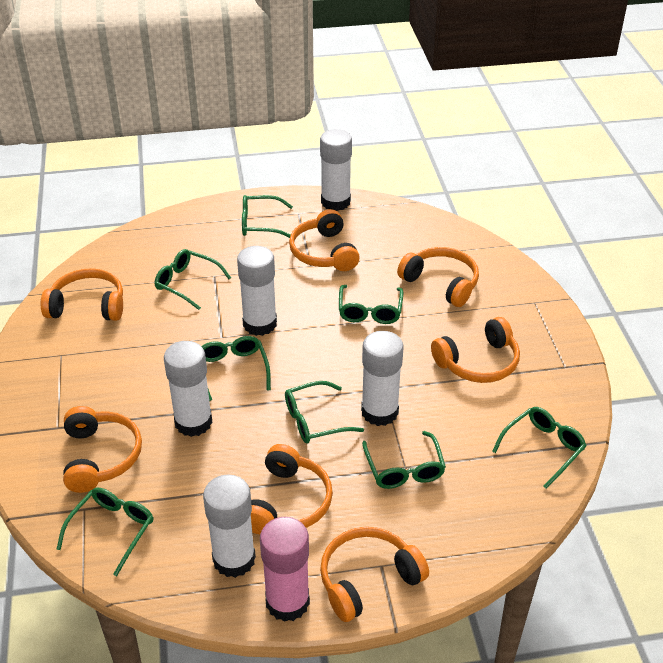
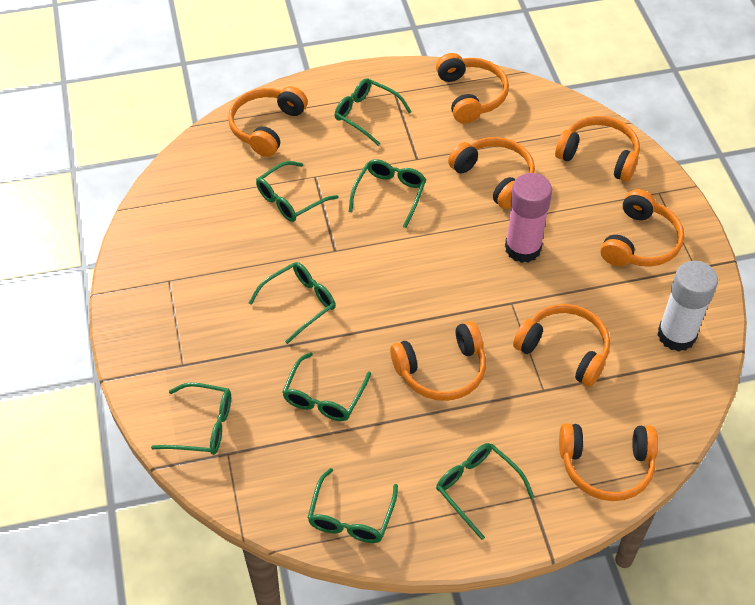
orange headphones: [41,268,123,321] [63,406,142,493] [251,444,333,534] [289,209,360,271] [320,527,429,622] [397,247,479,307] [431,317,520,383] = 7 -> [228,86,307,157] [390,321,486,401] [436,53,509,123] [448,137,535,209] [513,304,610,387] [555,116,640,182] [559,423,658,501] [601,189,684,267] = 8
white glue stick: [164,341,213,437] [203,474,256,578] [237,246,277,336] [320,129,352,211] [361,331,404,426] = 5 -> [657,261,718,352] = 1

